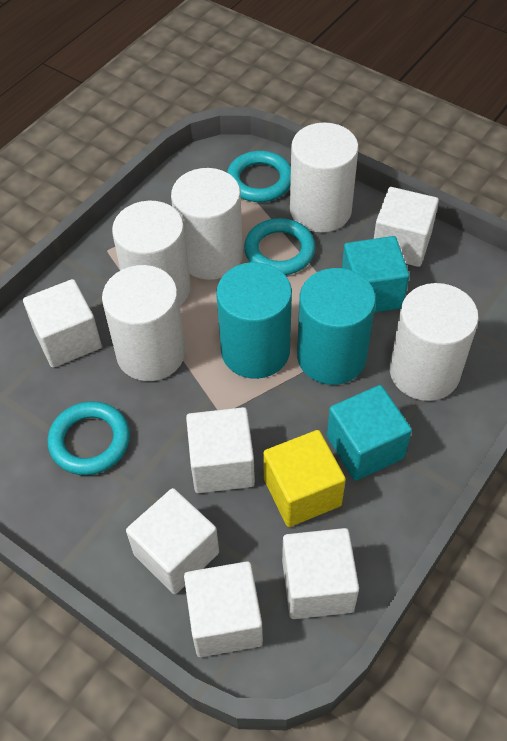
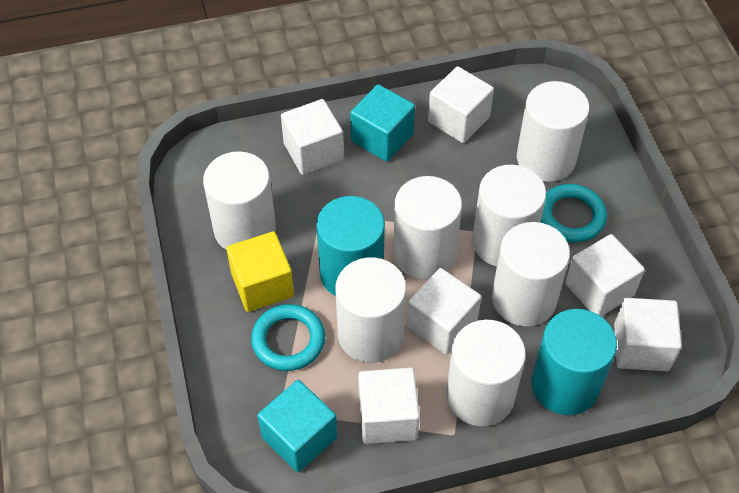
turquoise ring: [48,401,130,475] [227,151,291,202] [244,218,316,275] = 3 -> [251,304,325,371] [541,184,607,243] = 2
white cylinder: [102,265,185,381] [112,201,191,305] [171,168,243,280] [290,122,359,233] [390,283,479,401] = 5 -> [203,151,276,249] [335,257,406,363] [393,176,462,279] [446,320,526,426] [472,165,546,267] [492,222,570,327] [517,81,590,182] = 7

